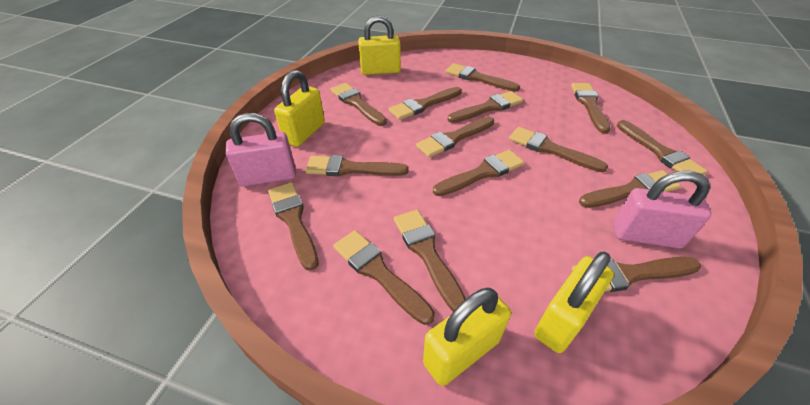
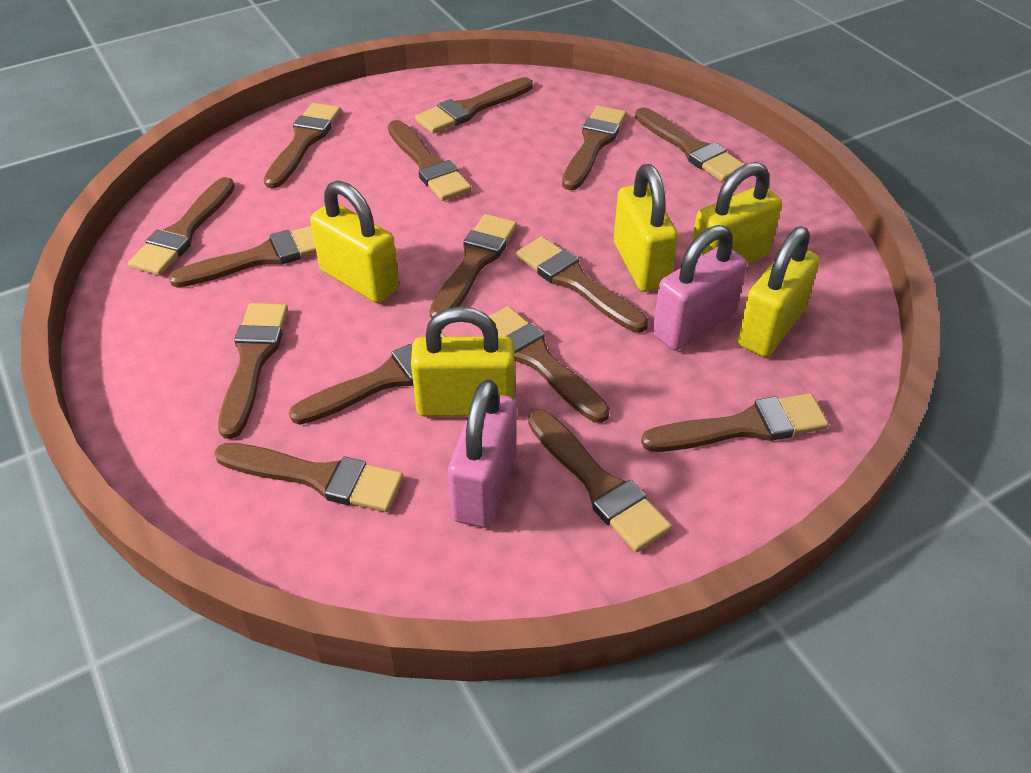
yellow padlock: [274,70,325,147] [358,15,401,75] [423,288,511,386] [534,252,614,353] = 4 -> [310,180,399,303] [411,306,515,417] [614,164,678,292] [692,162,782,264] [738,227,820,357] = 5

